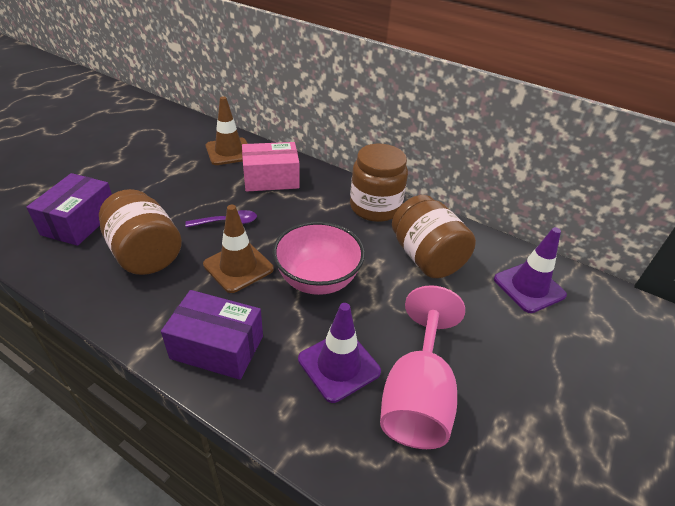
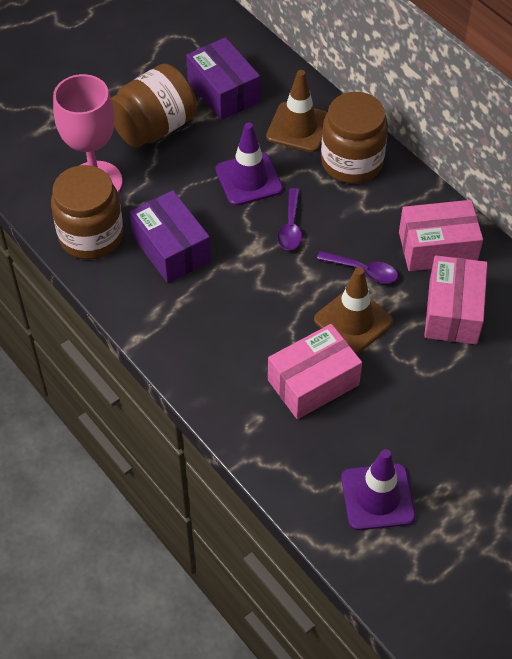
pink bowl: [273,221,365,295] = 1 -> none = 0
pink box: [242,142,299,192] = 1 -> [268,324,362,419] [399,200,483,271] [424,255,488,345] = 3
purple spoon: [186,210,257,228] = 1 -> [277,188,302,250] [317,251,398,283] = 2

